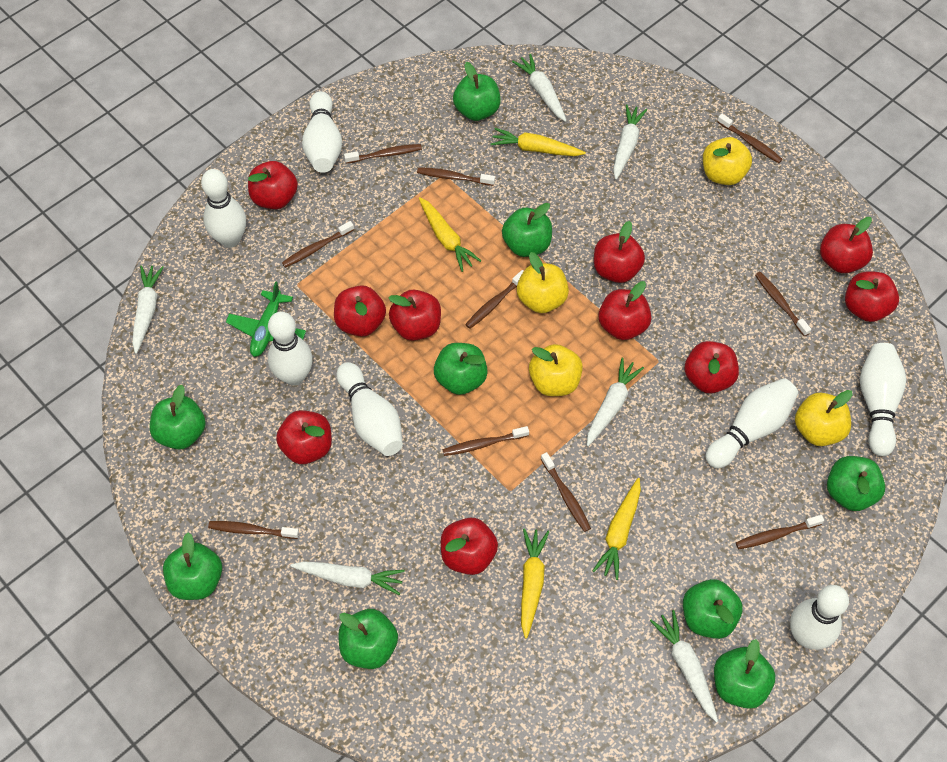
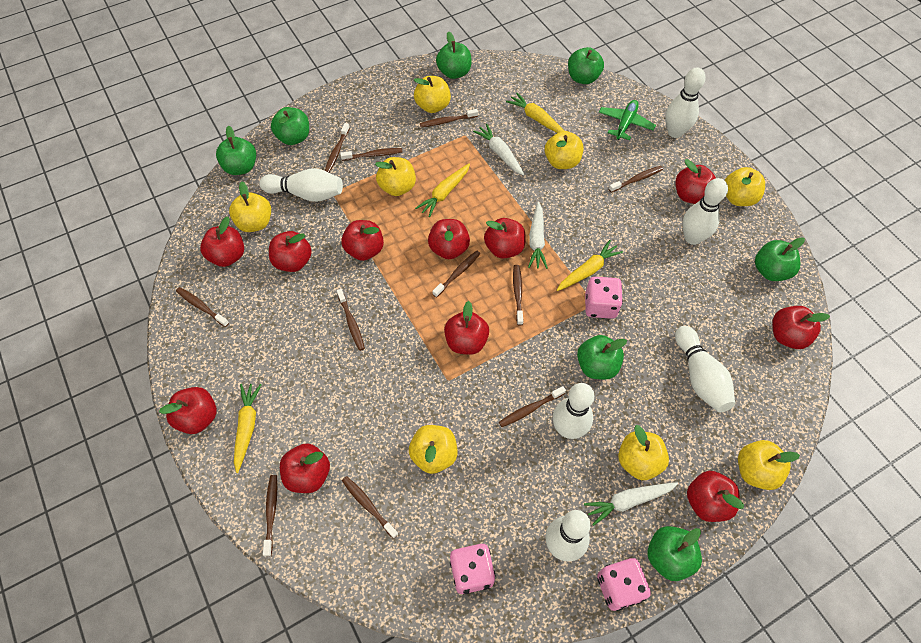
brown toothbrush: [208,521,299,539] [282,221,354,268] [344,144,422,164] [417,167,495,186] [442,426,529,456] [465,270,524,329] [541,452,591,532] [717,114,783,163] [736,515,824,549] [755,272,811,336] = 10 -> [176,287,229,327] [263,475,277,557] [325,123,350,173] [337,289,365,351] [340,148,402,161] [342,476,398,539] [420,109,478,127] [433,250,480,298] [499,386,566,427] [513,265,523,325] [609,166,663,193] = 11
green apple: [150,385,206,450] [163,532,222,600] [338,609,398,669] [434,343,488,395] [453,62,501,121] [502,203,552,257] [683,579,742,639] [714,639,775,709] [827,456,885,511] = 9 -> [216,125,256,175] [271,107,309,145] [436,31,471,79] [568,47,604,84] [577,335,627,380] [647,526,702,581] [755,237,805,281] = 7
pink dice: none = 0 -> [450,544,496,595] [585,277,623,319] [597,558,651,611] = 3
red apple: [248,161,298,209] [276,410,332,464] [334,285,386,337] [389,290,441,341] [441,518,498,575] [594,221,645,283] [599,281,651,340] [685,341,739,394] [820,217,873,273] [845,271,899,322] = 10 -> [159,387,217,434] [200,217,244,267] [269,231,312,272] [280,443,330,493] [341,220,384,261] [428,219,470,259] [444,301,489,355] [484,218,526,259] [676,159,716,204] [687,471,744,522] [772,306,830,349] = 11
white bowling pin: [201,169,246,248] [268,312,313,386] [302,91,342,173] [336,362,403,456] [705,378,798,468] [790,585,849,650] [860,343,906,456] = 7 -> [259,168,343,202] [545,510,591,561] [553,383,594,439] [666,68,706,138] [675,326,735,412] [682,178,728,245] = 6
white carrot: [132,265,164,354] [291,561,405,595] [512,54,567,122] [587,358,644,446] [613,104,647,180] [650,610,718,722] = 6 -> [473,124,524,175] [528,202,548,269] [584,482,678,526] = 3
yellow apple: [517,252,569,313] [529,344,583,396] [703,137,752,185] [795,390,852,446] = 4 -> [229,182,271,232] [375,157,416,196] [409,425,458,474] [414,76,451,113] [545,131,583,169] [618,425,669,480] [725,167,765,206] [738,440,800,490] = 8

